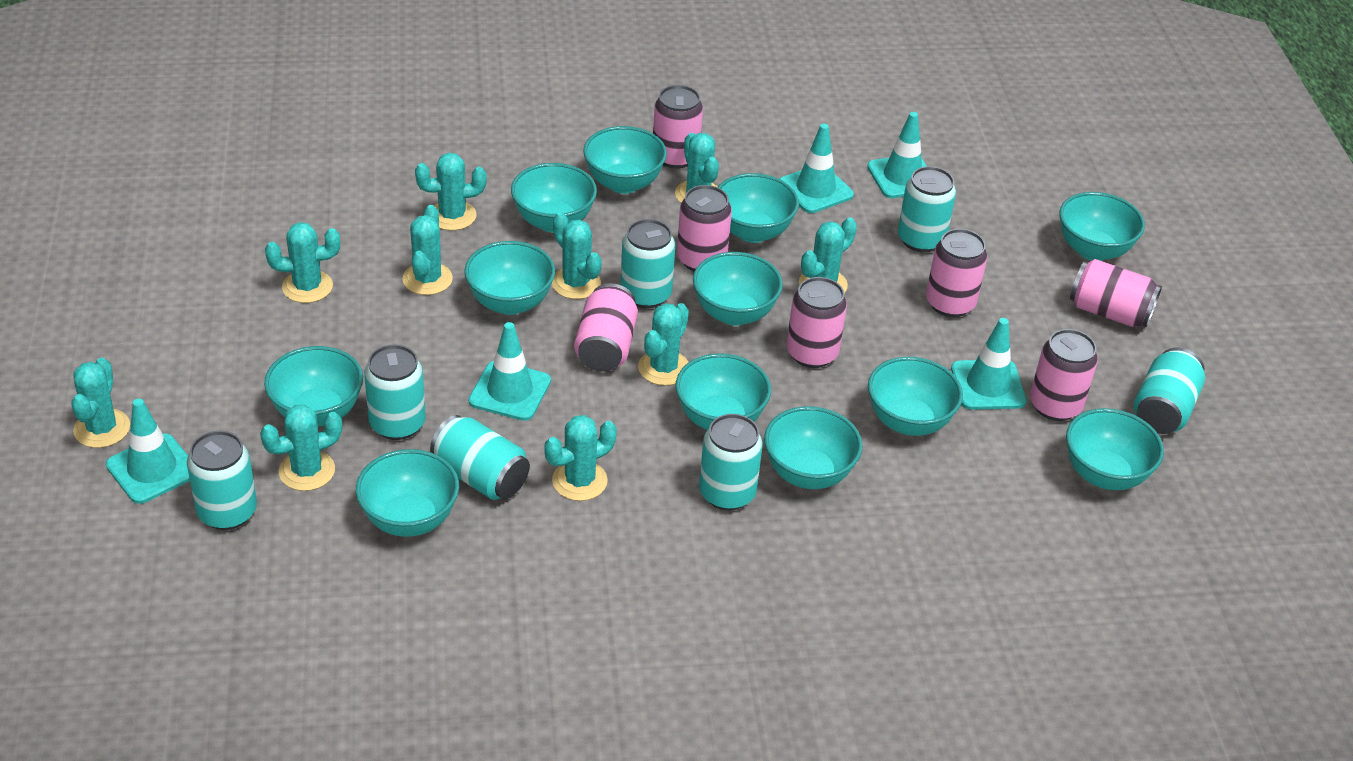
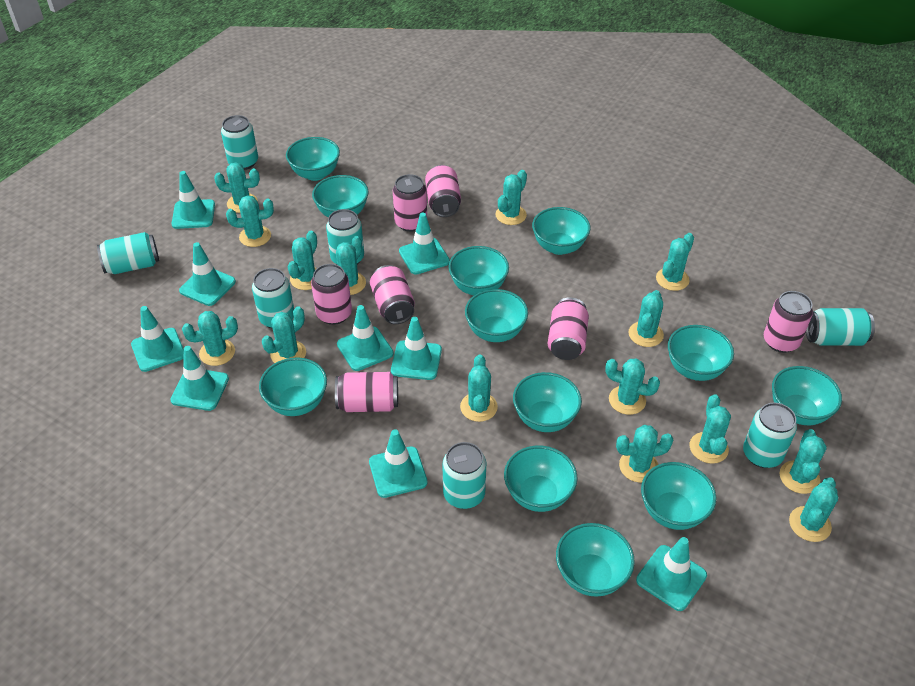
turquoise cactus: [71,358,130,448] [260,404,342,491] [265,222,340,303] [402,205,453,295] [415,153,487,231] [544,415,617,501] [552,212,602,299] [638,303,689,386] [675,133,719,203] [799,217,857,293] = 10 -> [182,311,238,366] [214,163,260,213] [226,195,274,247] [262,306,306,363] [288,231,317,290] [336,236,366,295] [460,355,498,422] [496,170,527,225] [605,359,660,415] [616,425,673,483] [628,290,664,347] [656,233,694,291] [690,394,731,464] [780,429,827,494] [789,477,838,542] = 15
turquoise traffic cone: [106,399,190,504] [469,322,551,421] [779,124,854,213] [867,112,927,198] [951,318,1026,410] = 5 -> [131,306,184,372] [170,346,229,411] [171,171,215,229] [179,242,236,306] [337,305,394,371] [369,429,428,498] [391,317,442,380] [399,213,450,274] [636,537,707,611] = 9

